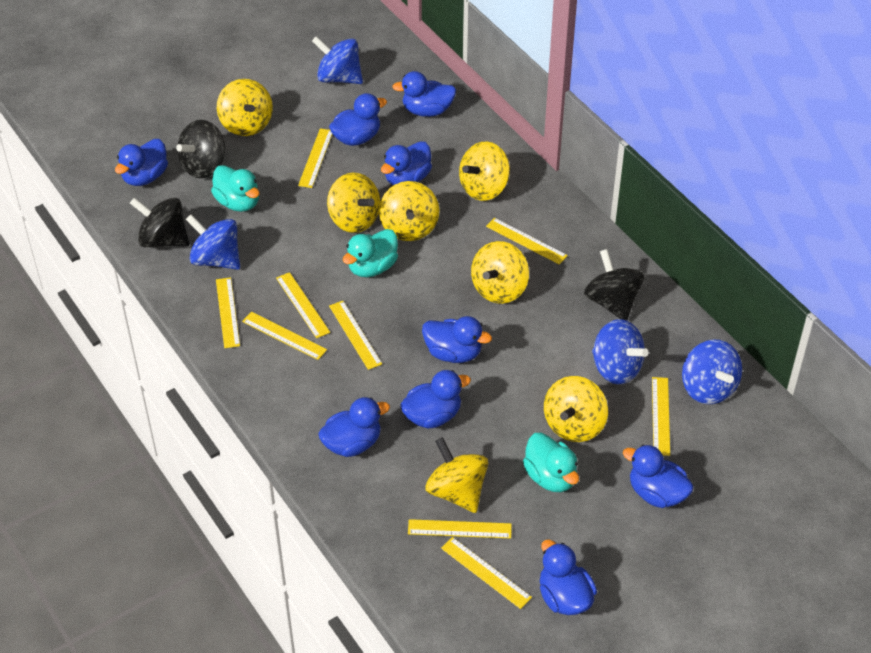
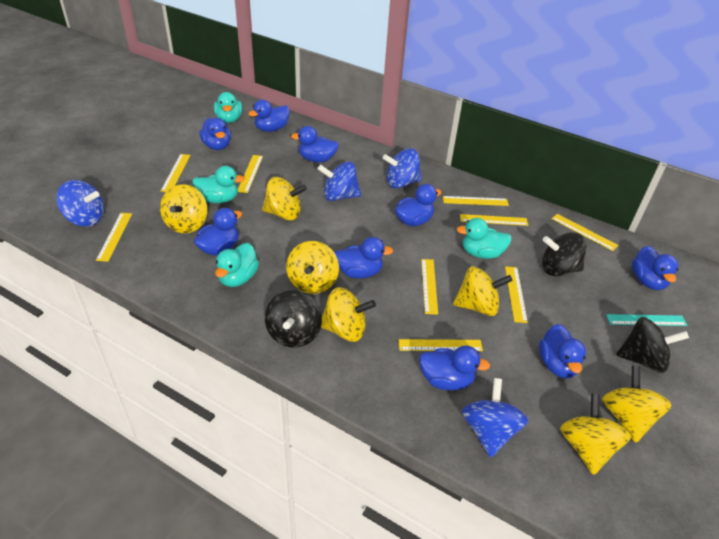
turquoise duck: [211,165,260,212] [342,229,398,277] [523,433,579,492] = 3 -> [193,166,245,203] [214,92,243,123] [215,243,259,287] [456,218,512,259] = 4
turquoise ruler: none = 0 -> [606,314,687,326] = 1

